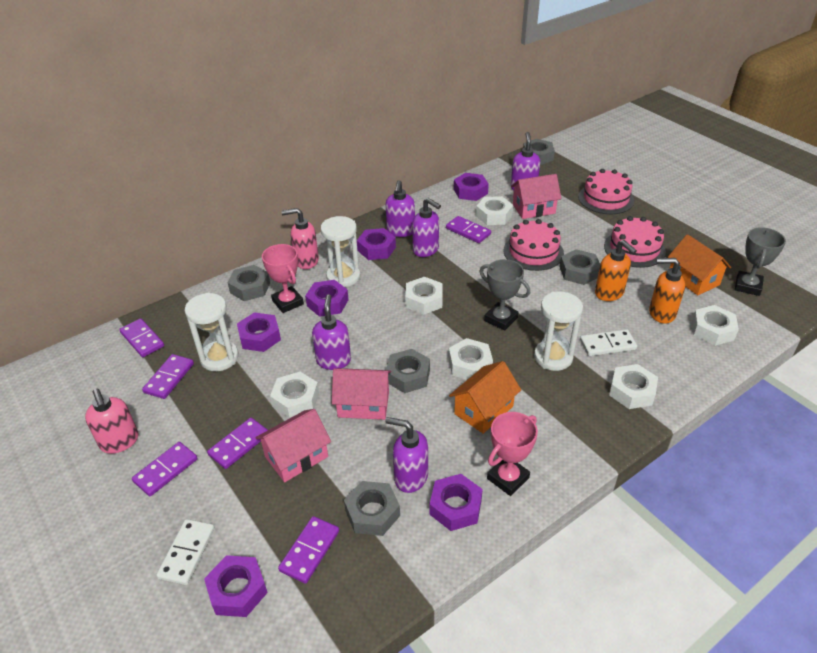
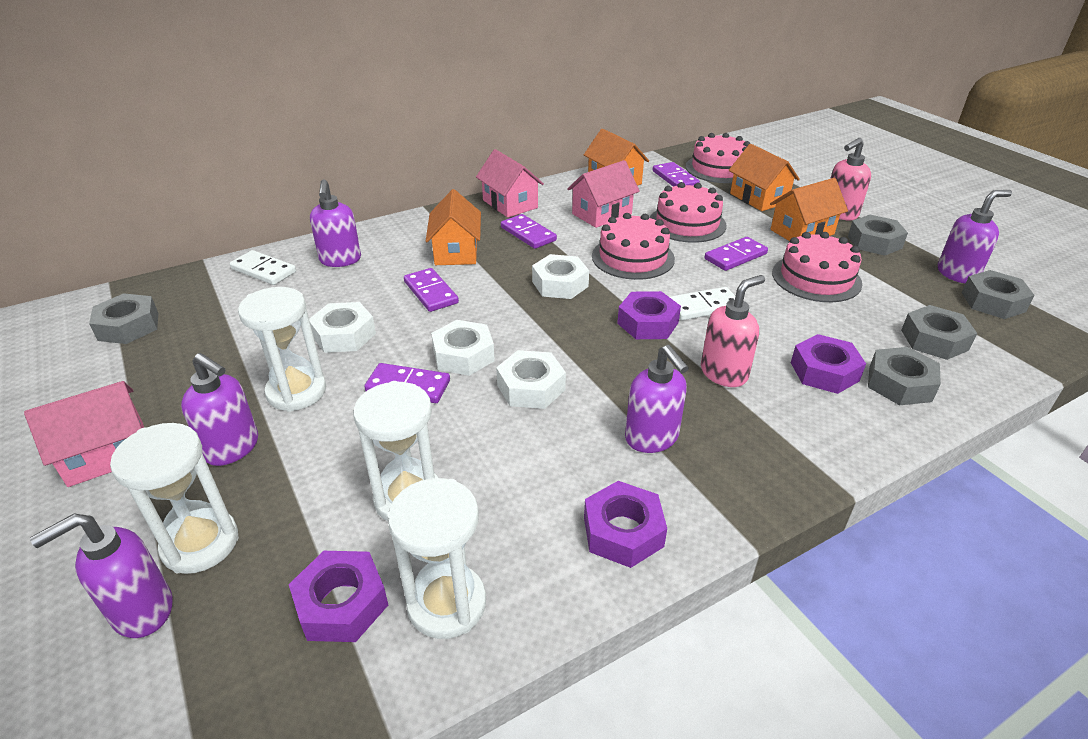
grey trophy: [480,259,530,331] [735,227,786,296] = 2 -> none = 0
orange house: [449,361,521,434] [668,234,731,295] = 2 -> [426,189,481,265] [584,129,649,186] [729,144,800,211] [770,178,848,241] = 4
orange soap dispenser: [595,240,637,301] [649,258,685,324] = 2 -> none = 0
pink cake: [504,219,564,271] [578,169,634,214] [604,216,666,268] = 3 -> [592,213,675,280] [650,182,727,243] [686,133,750,183] [772,232,862,302] = 4
pink trophy: [262,244,304,313] [487,412,538,496] = 2 -> none = 0
purple domino: [119,318,164,357] [132,442,198,496] [142,354,194,399] [207,418,268,469] [278,516,339,584] [446,216,491,243] = 6 -> [364,363,450,403] [404,268,459,312] [501,214,557,249] [653,162,700,186] [704,237,768,271] = 5
purple nut: [204,555,268,617] [237,312,281,352] [305,280,349,317] [357,228,396,260] [429,474,483,531] [454,173,489,201] = 6 -> [289,551,388,642] [584,481,667,568] [617,291,681,339] [791,334,866,394] = 4
white hourglass: [185,293,239,371] [321,216,360,287] [534,292,583,371] = 3 -> [110,423,239,574] [238,287,326,412] [353,381,439,521] [388,478,486,639] = 4
white nut: [270,372,319,418] [405,277,443,315] [449,338,493,380] [476,196,513,225] [609,364,658,409] [692,305,739,346] = 6 -> [309,302,376,353] [431,320,495,376] [496,350,566,409] [532,254,589,299] = 4

